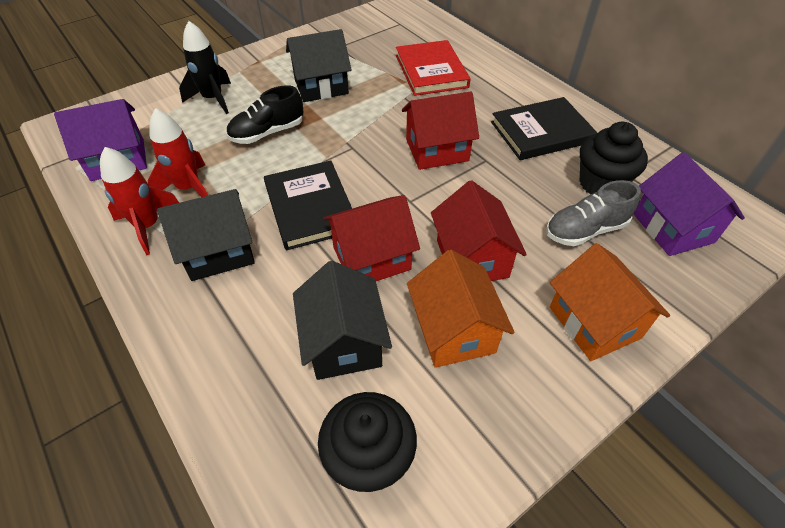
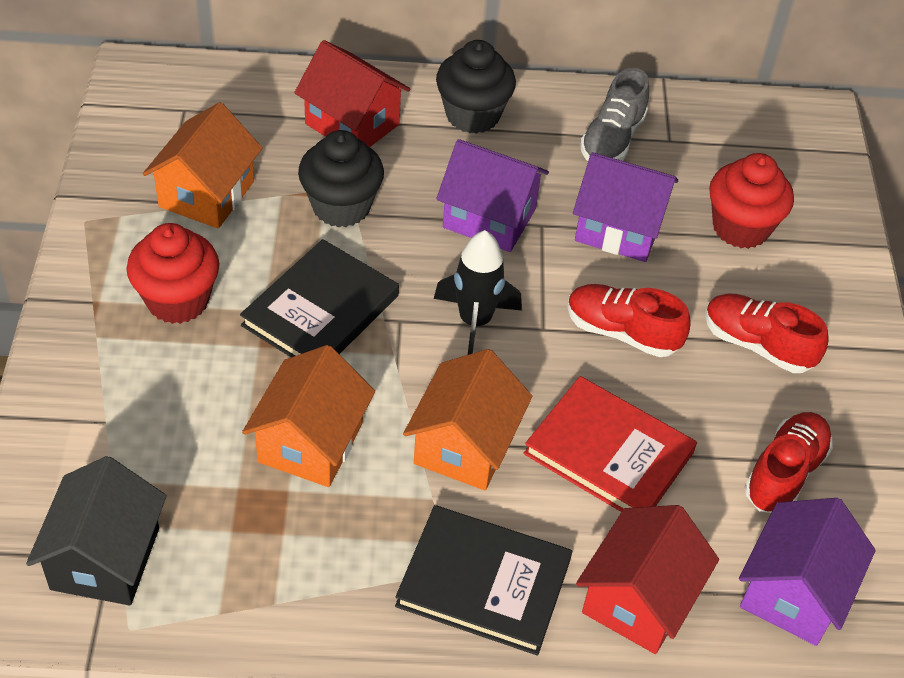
black house: [157,189,255,281] [286,29,352,102] [293,261,392,380] = 3 -> [26,456,167,606] = 1
black shoe: [226,85,304,144] = 1 -> none = 0
orange house: [407,250,515,368] [550,243,670,361] = 2 -> [143,102,262,228] [242,345,375,487] [403,349,532,490] = 3
purple house: [54,99,147,181] [634,152,745,256] = 2 -> [436,139,549,252] [573,152,678,262] [739,498,876,646] = 3
red cupcake: none = 0 -> [126,223,219,324] [709,153,794,249] = 2
red house: [323,195,420,281] [402,92,479,170] [431,180,527,281] = 3 -> [294,40,410,147] [576,505,719,654] = 2
red rocket: [100,147,179,255] [148,108,208,197] = 2 -> none = 0
red shoe: none = 0 -> [567,284,691,357] [705,293,829,373] [744,412,833,513] = 3

